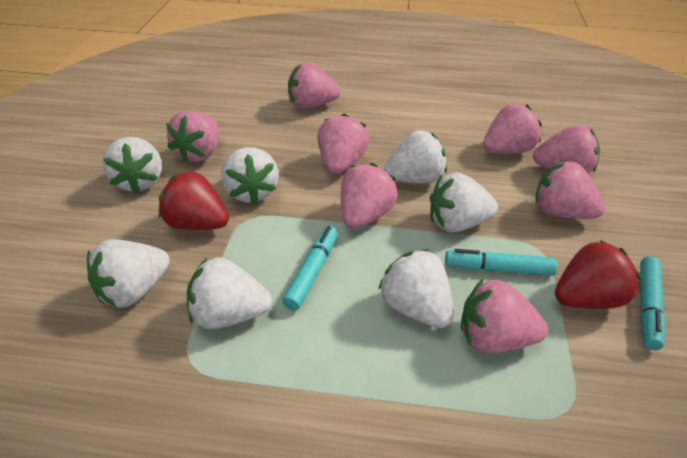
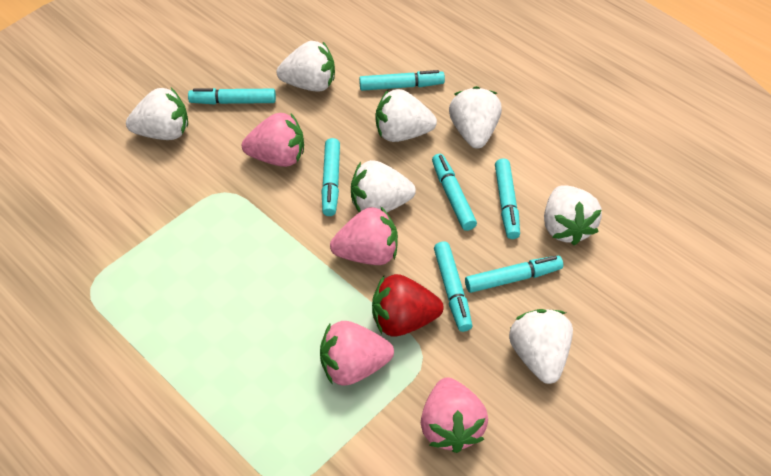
pink strawberry: [166,110,219,163] [288,62,341,109] [317,113,369,174] [341,163,398,229] [461,279,548,354] [483,104,542,154] [533,124,600,174] [536,161,606,219] = 8 -> [242,113,304,167] [320,321,394,386] [330,206,398,265] [421,378,488,453] = 4
red strawberry: [159,171,229,230] [555,240,641,309] = 2 -> [372,274,444,337] = 1
turquoise marker: [282,225,338,311] [445,249,558,276] [640,256,666,350] = 3 -> [188,88,276,105] [321,138,340,216] [359,70,445,91] [432,154,477,231] [434,242,472,332] [465,256,563,293] [495,159,520,239] = 7

